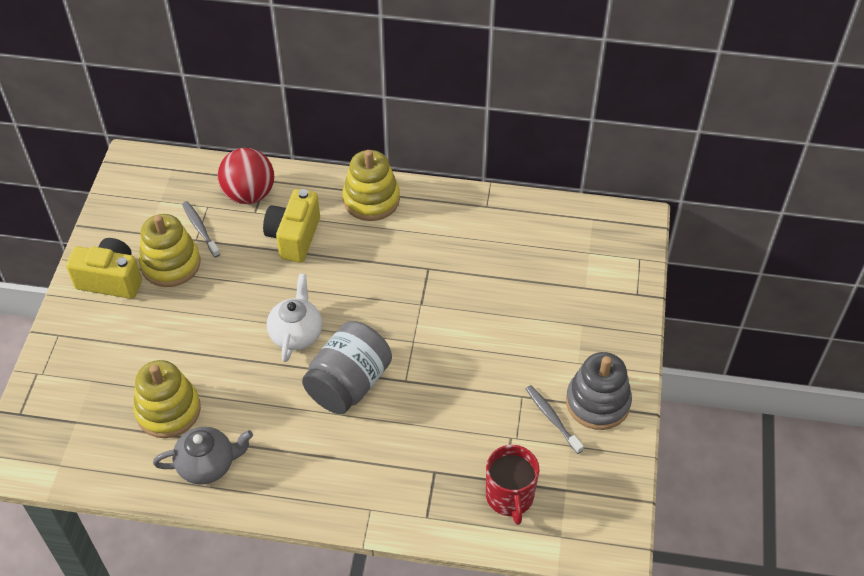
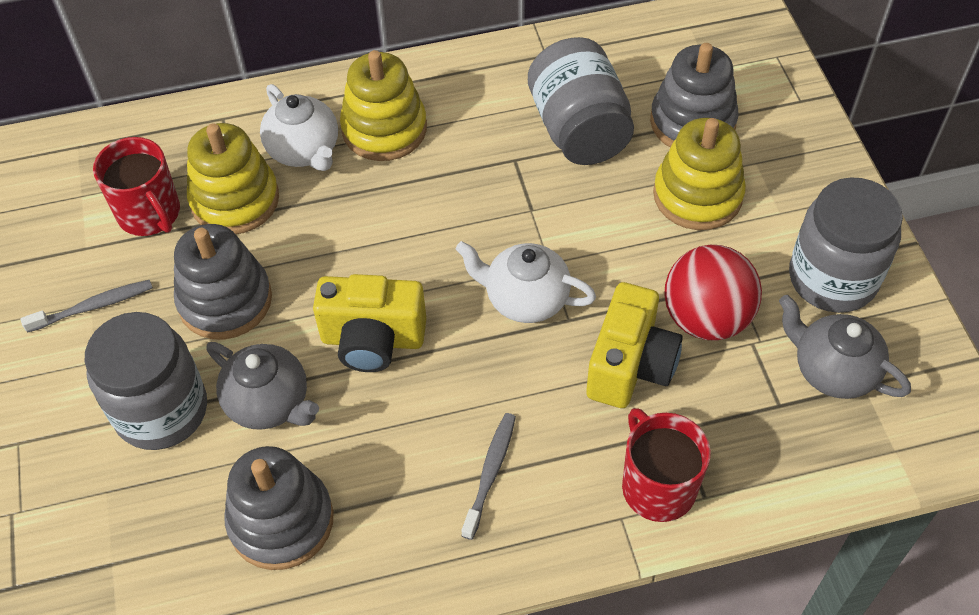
grey jar: [302,321,392,414] = 1 -> [85,312,207,450] [528,37,634,165] [789,177,903,313] = 3
grey stacking toy: [566,352,632,430] = 1 -> [174,224,272,340] [225,446,334,570] [650,43,739,148] = 3
grey teapot: [153,427,253,485] = 1 -> [206,342,319,430] [779,295,911,399] = 2
red mug: [486,445,539,525] = 1 -> [93,137,180,236] [622,408,711,522] = 2
white teapot: [267,274,322,362] = 1 -> [260,84,338,171] [455,241,596,323] = 2

